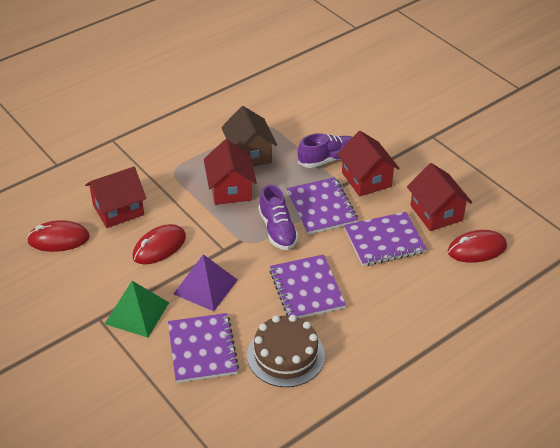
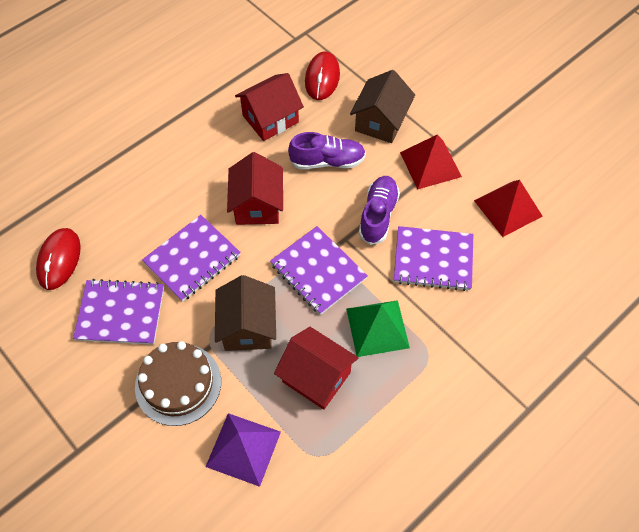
brown house: [221,106,277,167] = 1 -> [215,275,276,351] [350,70,415,143] = 2
red house: [85,167,146,228] [204,139,257,205] [337,131,400,197] [407,163,472,231] = 4 -> [227,152,283,225] [235,73,304,141] [274,327,358,410] = 3
red mouse: [27,220,90,252] [133,224,186,265] [448,230,507,263] = 3 -> [36,228,81,290] [305,51,340,100] = 2
red pyramid: none = 0 -> [400,135,462,190] [474,180,543,237] = 2

